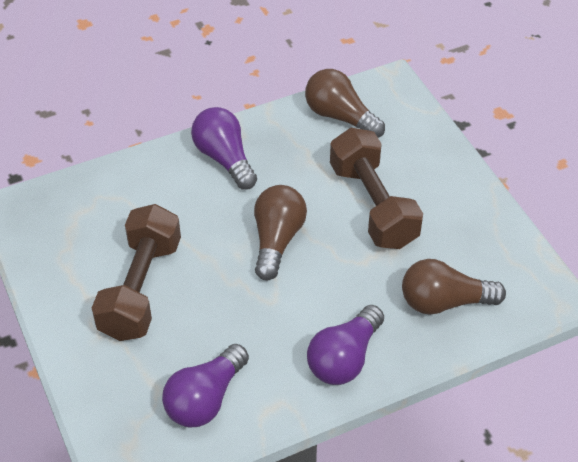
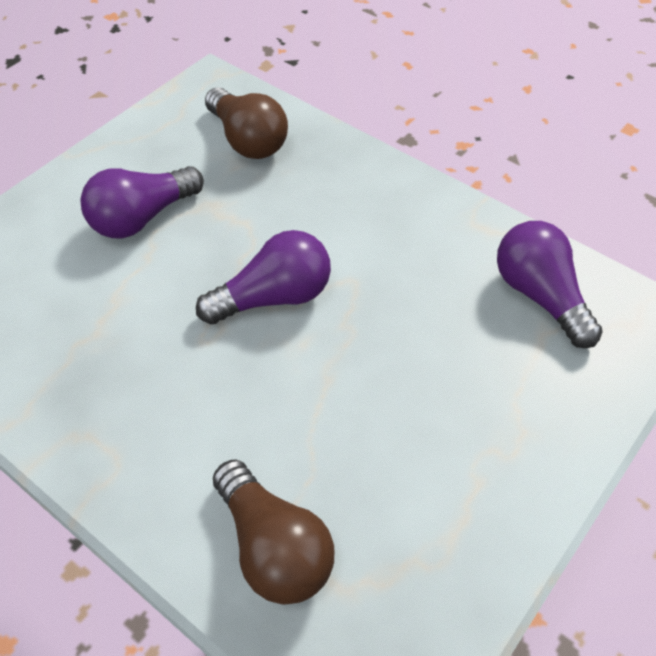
brown dumbbell: [92,204,181,341] [330,128,423,249] = 2 -> none = 0
brown light bulb: [254,185,307,280] [305,69,385,138] [402,259,506,315] = 3 -> [205,87,288,159] [213,459,334,605] = 2

